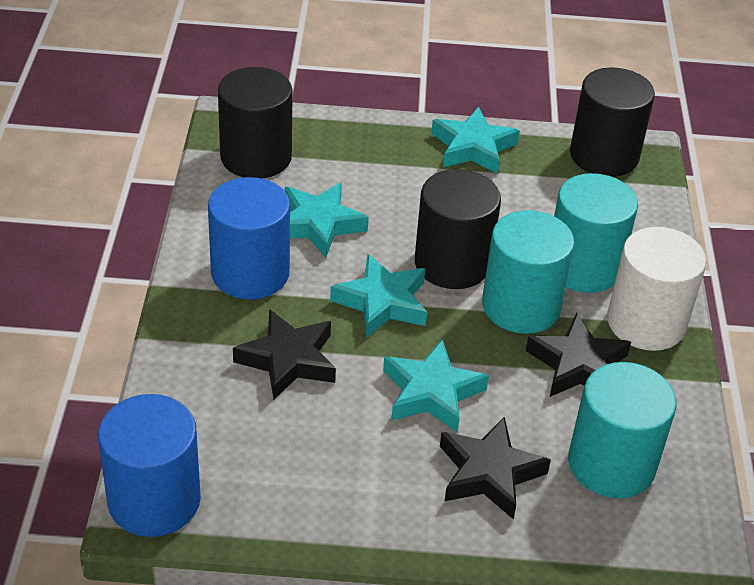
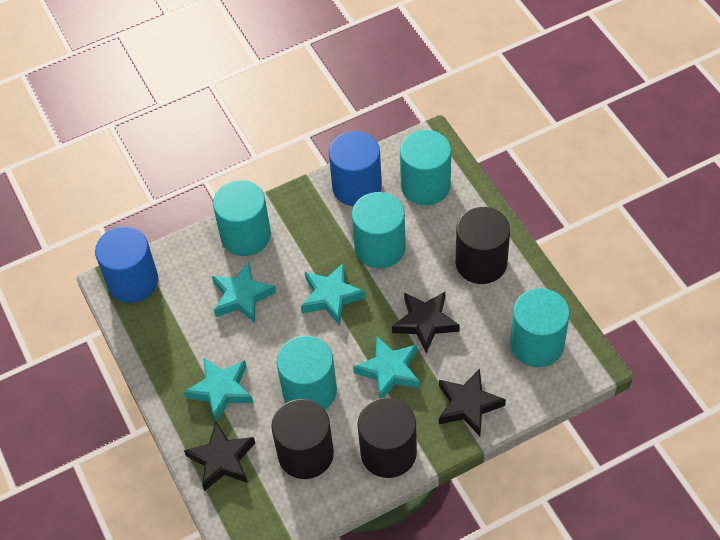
turquoise cylinder: [482,210,575,334] [554,173,638,293] [568,362,677,498] = 3 -> [213,180,271,256] [277,336,337,409] [352,192,406,269] [400,130,451,205] [510,288,570,367] = 5
white cylinder: [607,227,706,351] = 1 -> none = 0

